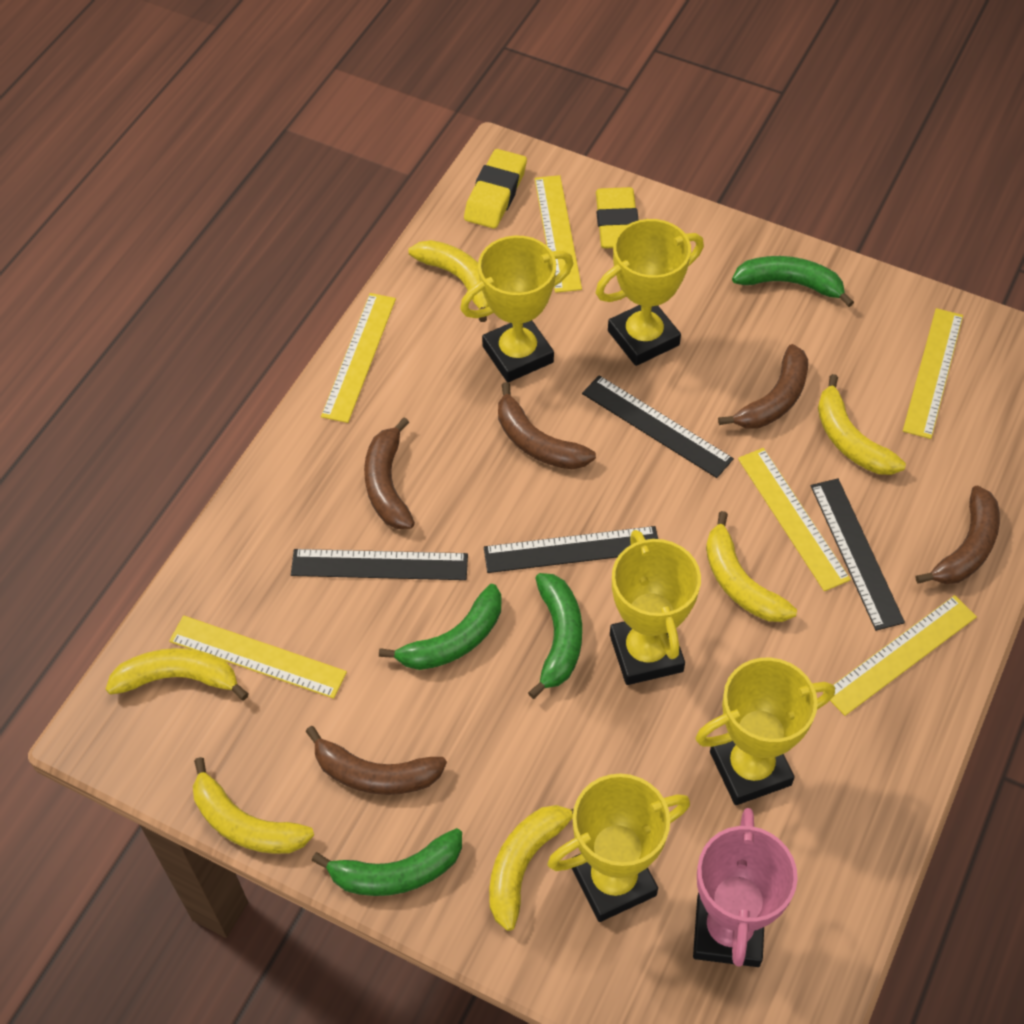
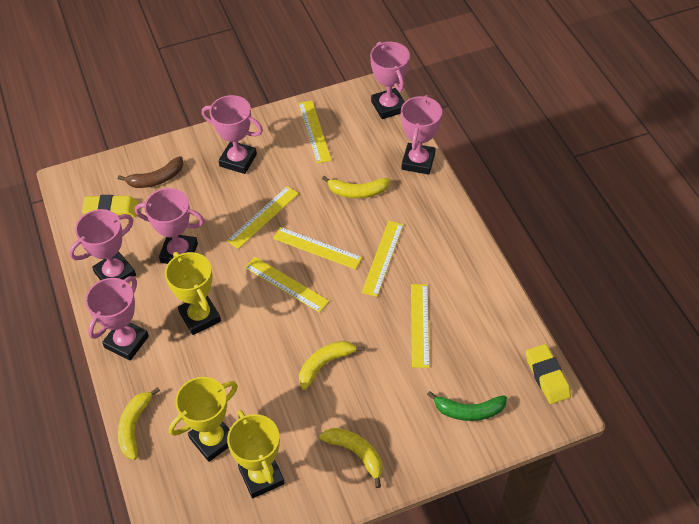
black ruler: [291,549,468,580] [484,526,658,573] [582,375,734,478] [811,479,905,631] = 4 -> none = 0
brown banana: [305,726,447,795] [364,417,415,529] [498,382,596,469] [718,344,808,428] [916,486,1000,584] = 5 -> [118,156,184,188] = 1
green banana: [312,828,462,896] [379,584,501,670] [528,573,582,699] [732,256,854,307] = 4 -> [427,391,507,421] = 1
pink trophy: [693,808,798,967] = 1 -> [69,209,136,280] [85,276,149,360] [135,188,204,264] [202,95,263,174] [370,42,410,119] [401,95,442,175] = 6
yellow banana: [106,648,249,700] [193,757,314,854] [409,240,489,322] [489,805,574,931] [706,511,797,622] [818,374,906,475] = 6 -> [118,387,160,460] [299,341,365,390] [319,428,382,488] [322,176,390,198] = 4
yellow trophy: [460,235,573,382] [547,774,690,922] [596,219,704,366] [610,530,701,685] [695,658,835,805] = 5 -> [165,252,221,335] [169,377,238,462] [227,410,285,498] = 3

